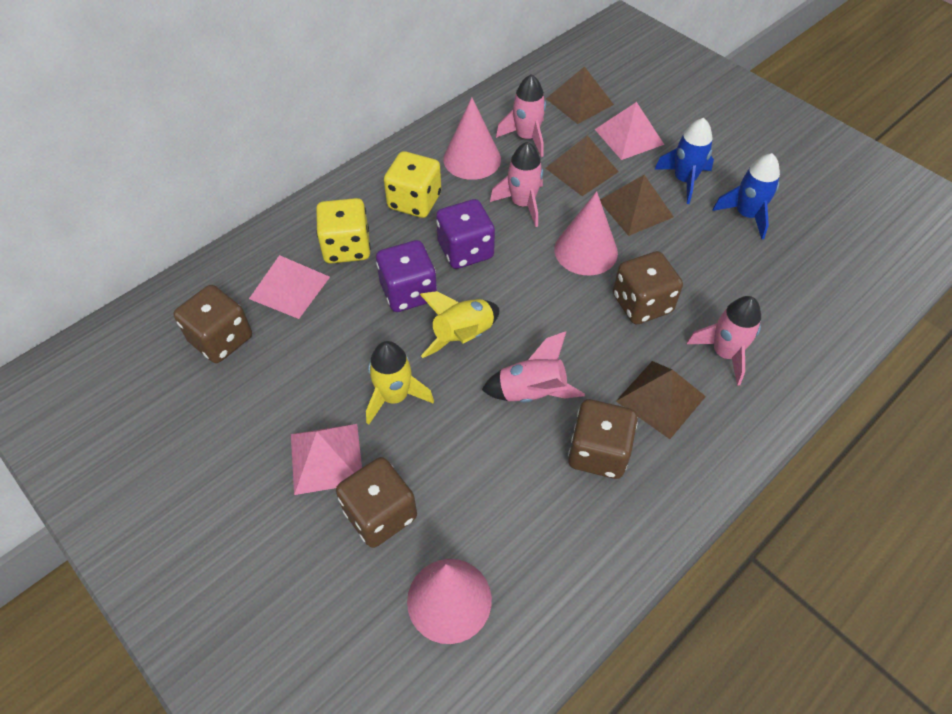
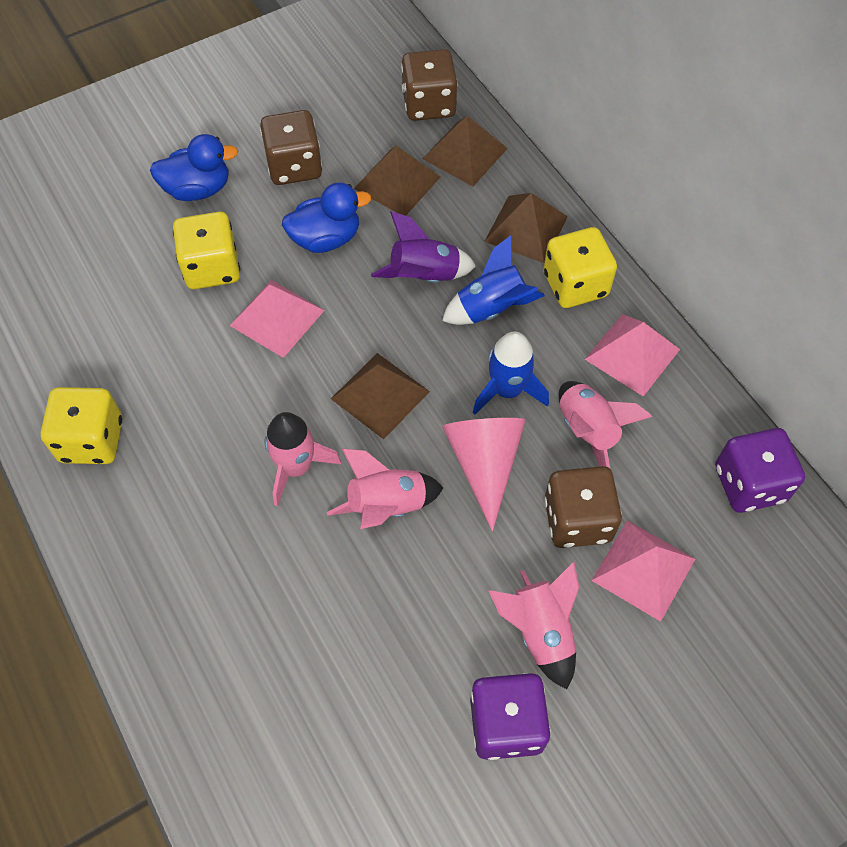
blue duck: none = 0 -> [150,134,238,201] [282,182,371,253] = 2
brown dice: [173,285,252,363] [336,457,417,548] [568,399,638,479] [613,251,683,324] = 4 -> [260,110,322,185] [401,49,458,121] [544,466,622,548] = 3
pink cone: [407,559,492,644] [443,98,501,180] [554,191,618,275] = 3 -> [442,418,526,531] = 1
purple rocket: none = 0 -> [371,211,476,283] = 1
yellow dice: [316,198,371,263] [384,151,441,218] = 2 -> [41,387,122,464] [173,212,240,289] [543,227,617,308] = 3
yellow rocket: [366,341,434,425] [420,291,499,358] = 2 -> none = 0

